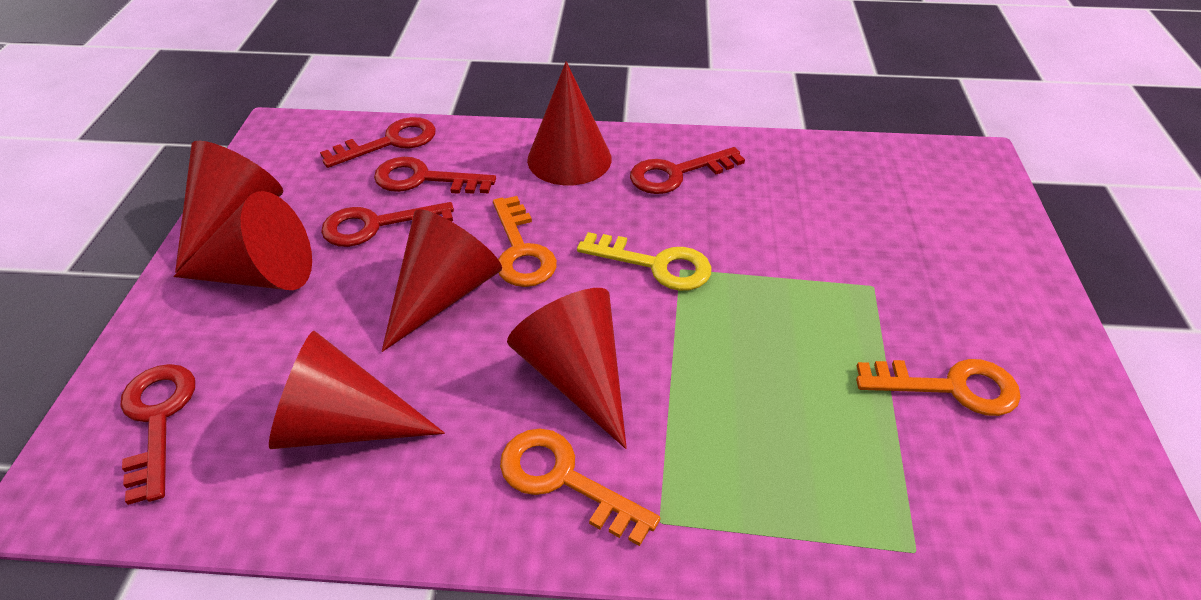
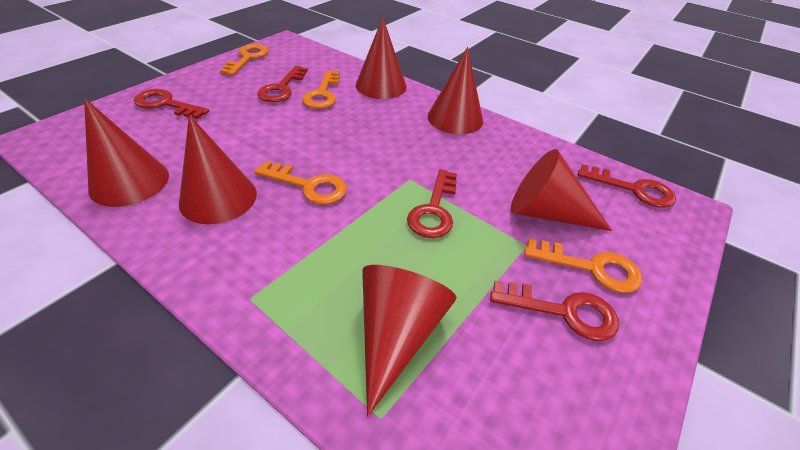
orange key: [493,196,557,287] [500,429,660,546] [856,359,1021,416] = 3 -> [220,44,269,76] [254,161,347,204] [302,70,340,109] [524,239,642,293] = 4
yellow key: [577,232,712,291] = 1 -> none = 0

